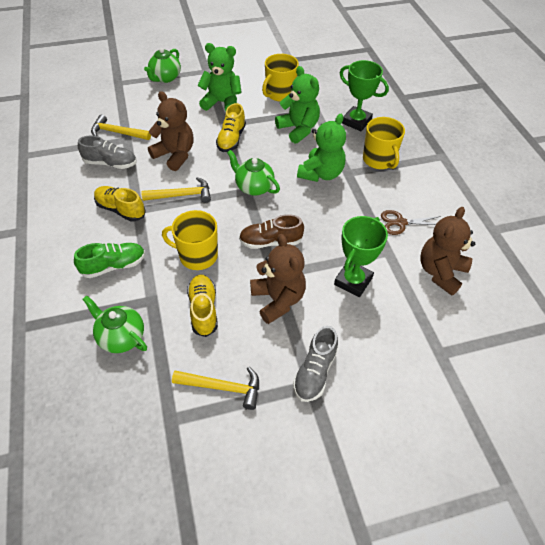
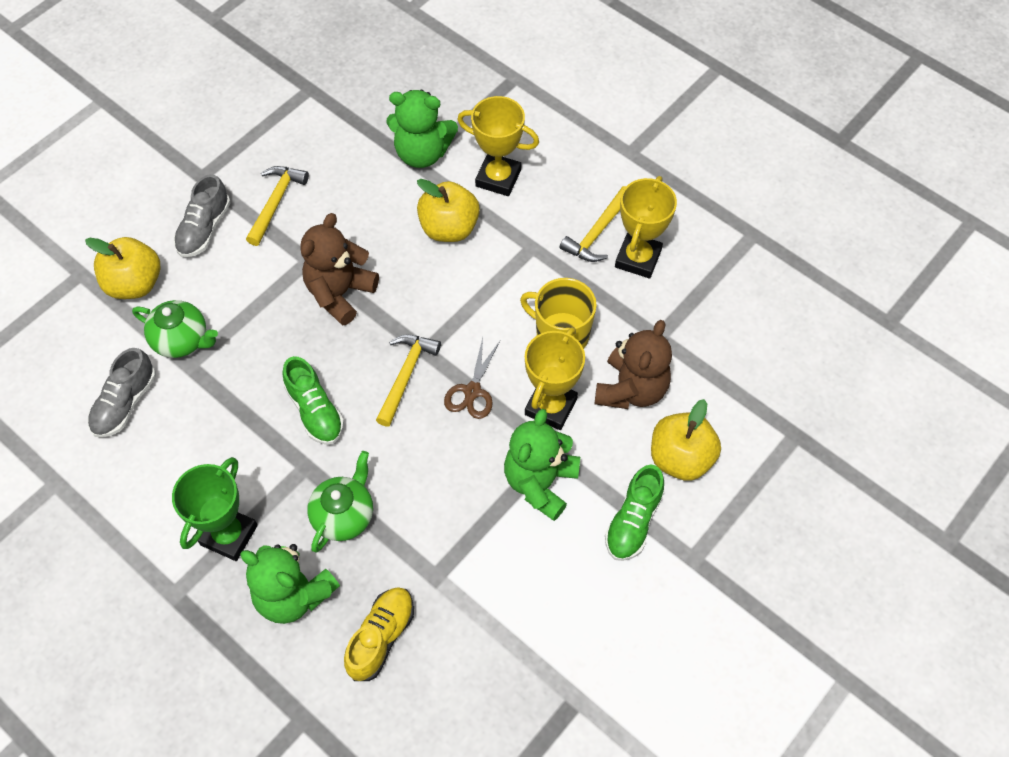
brown shoe: [239,214,304,249] = 1 -> none = 0
brown teddy bear: [148,91,194,171] [250,234,306,324] [420,207,475,296] = 3 -> [300,213,379,325] [594,320,672,409] = 2
green shoe: [74,243,145,278] = 1 -> [282,356,344,445] [605,465,664,561] = 2
green teapot: [83,296,147,353] [144,48,181,83] [227,150,280,196] = 3 -> [132,300,218,358] [307,451,373,552] = 2
green trophy: [334,216,388,297] [340,60,389,131] = 2 -> [172,457,258,561] = 1
yellow apple: none = 0 -> [85,237,160,299] [417,179,480,242] [651,399,721,481] = 3
yellow mug: [162,210,218,270] [262,54,299,102] [363,117,405,169] = 3 -> [520,278,597,349] = 1
yellow shoe: [94,186,146,222] [187,275,218,337] [216,103,246,152] = 3 -> [344,587,414,681] = 1
yellow trophy: none = 0 -> [457,96,539,196] [525,327,585,430] [615,176,677,279] = 3

